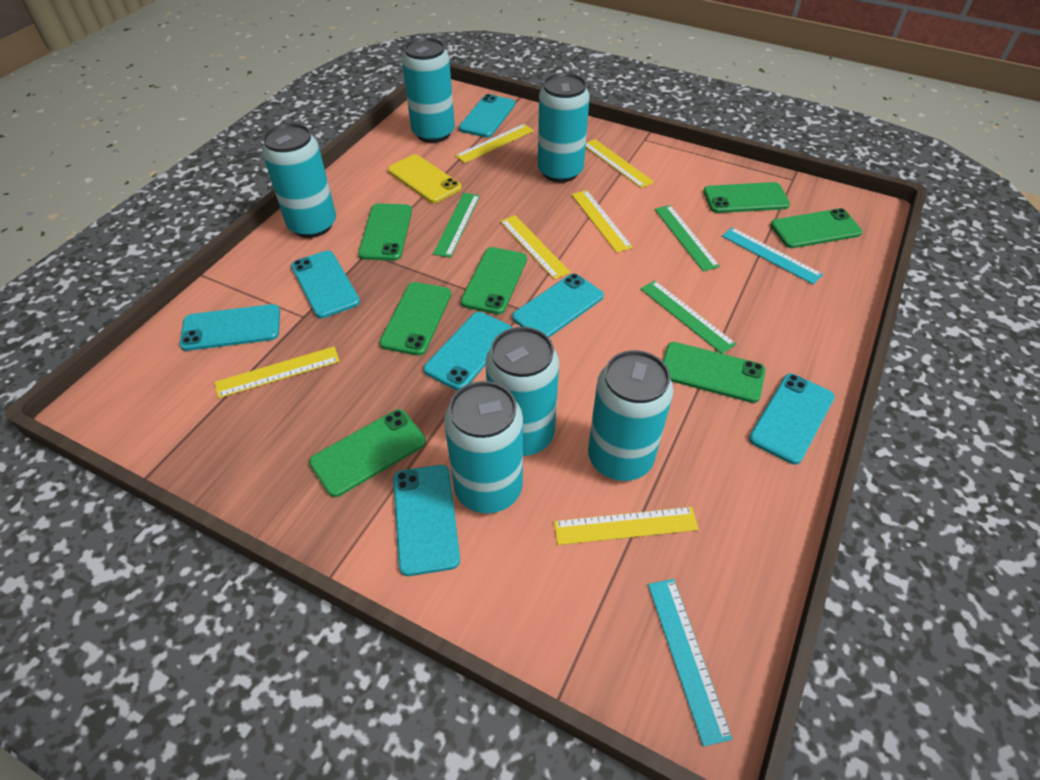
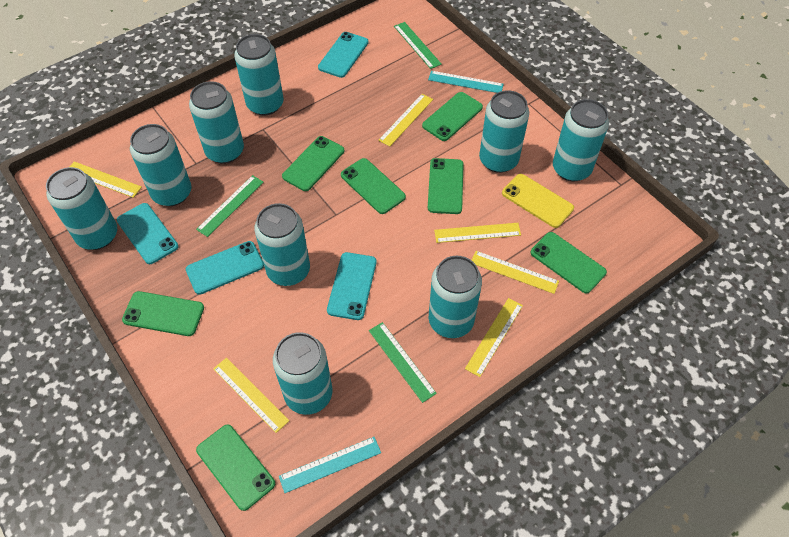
turquoise can: [262,123,336,238] [402,37,455,143] [444,381,523,513] [486,327,559,456] [538,73,590,182] [588,350,673,481] = 6 -> [46,167,117,250] [130,124,191,206] [189,81,244,164] [234,34,284,116] [254,203,310,286] [273,332,332,415] [429,256,482,338] [479,90,529,173] [553,99,609,182] = 9
turquoise phone: [179,304,280,351] [291,251,360,318] [393,465,460,576] [424,312,513,391] [459,94,515,137] [512,274,604,337] [749,374,835,465] = 7 -> [117,203,178,264] [186,241,264,295] [318,32,369,78] [327,252,377,320] = 4

